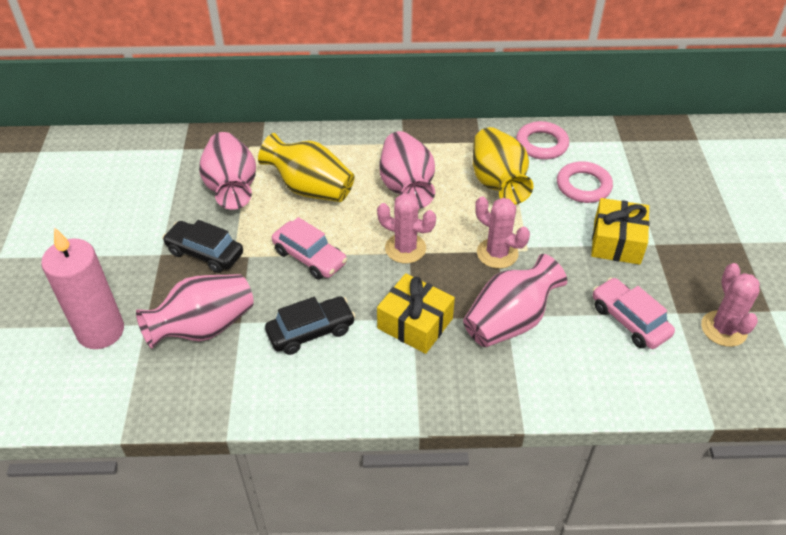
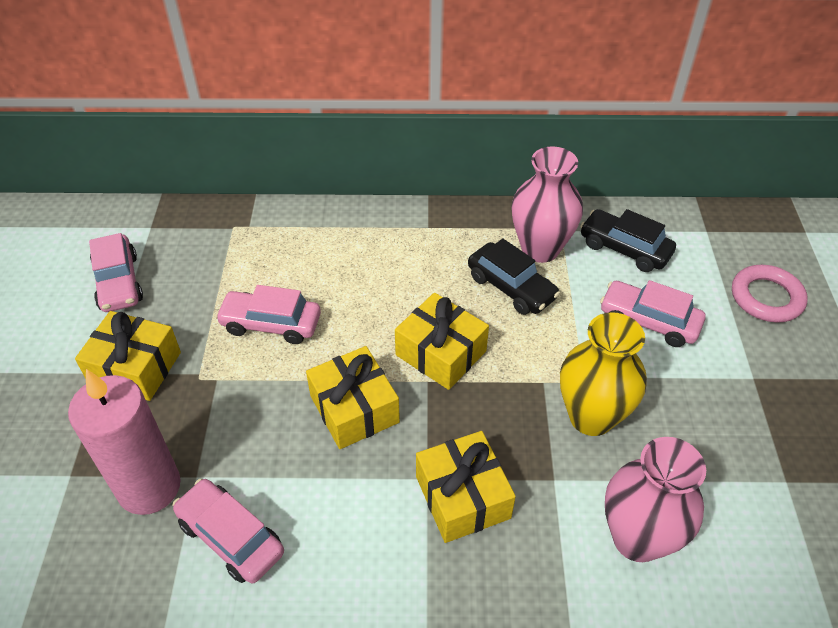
pink cactus: [377,193,436,263] [475,196,530,269] [701,263,760,347] = 3 -> none = 0
pink car: [272,217,347,280] [593,277,675,349] = 2 -> [89,233,143,312] [173,479,284,584] [215,285,321,344] [600,280,706,347] = 4
pink ring: [516,121,569,160] [557,161,613,203] = 2 -> [732,265,808,323] = 1
pink vase: [136,274,254,349] [199,132,256,209] [379,131,435,209] [463,254,567,347] = 4 -> [511,147,583,263] [605,437,706,562] = 2
yellow gift: [377,273,455,354] [591,198,650,265] = 2 -> [75,311,181,401] [306,346,400,449] [395,293,489,390] [416,431,516,543] = 4
yellow vase: [258,133,355,202] [473,127,534,204] = 2 -> [560,312,647,436] = 1

